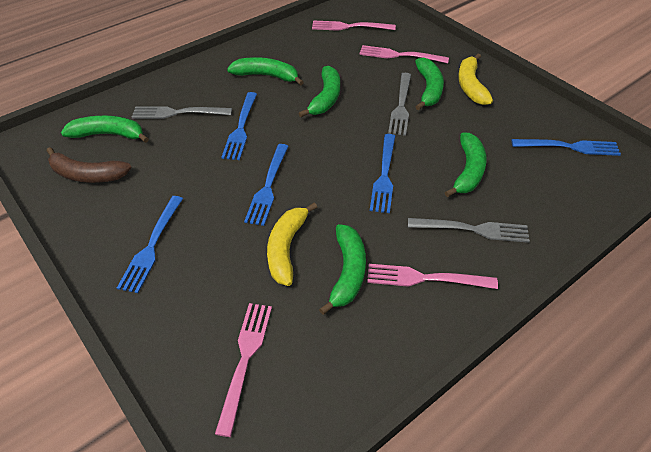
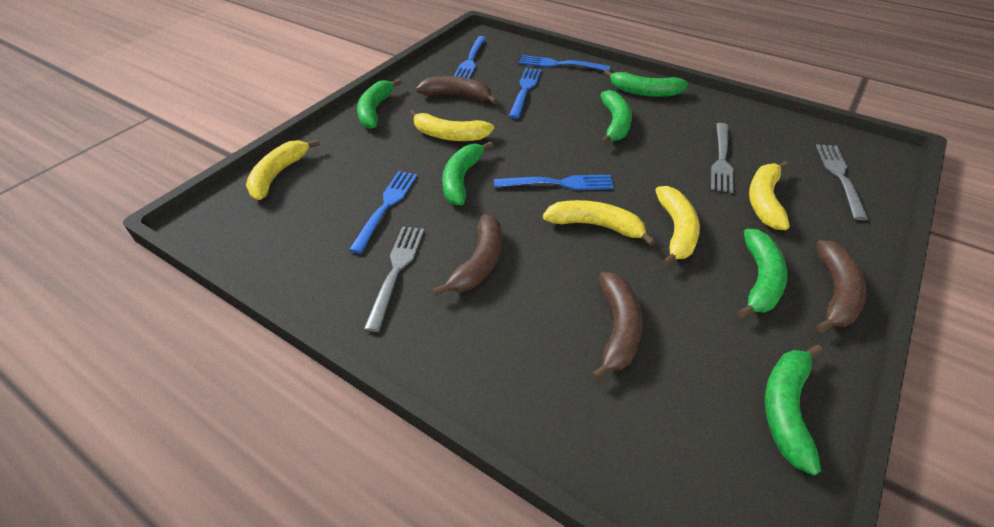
brown banana: [47,147,132,183] = 1 -> [416,76,498,104] [432,214,502,296] [592,272,642,381] [816,240,867,332] = 4
pink fork: [215,303,272,437] [312,20,396,31] [359,45,449,63] [367,264,498,289] = 4 -> none = 0
yellow banana: [267,202,317,286] [458,53,493,105] = 2 -> [246,139,320,200] [409,109,494,141] [543,200,656,246] [655,186,700,267] [749,161,790,230] = 5

